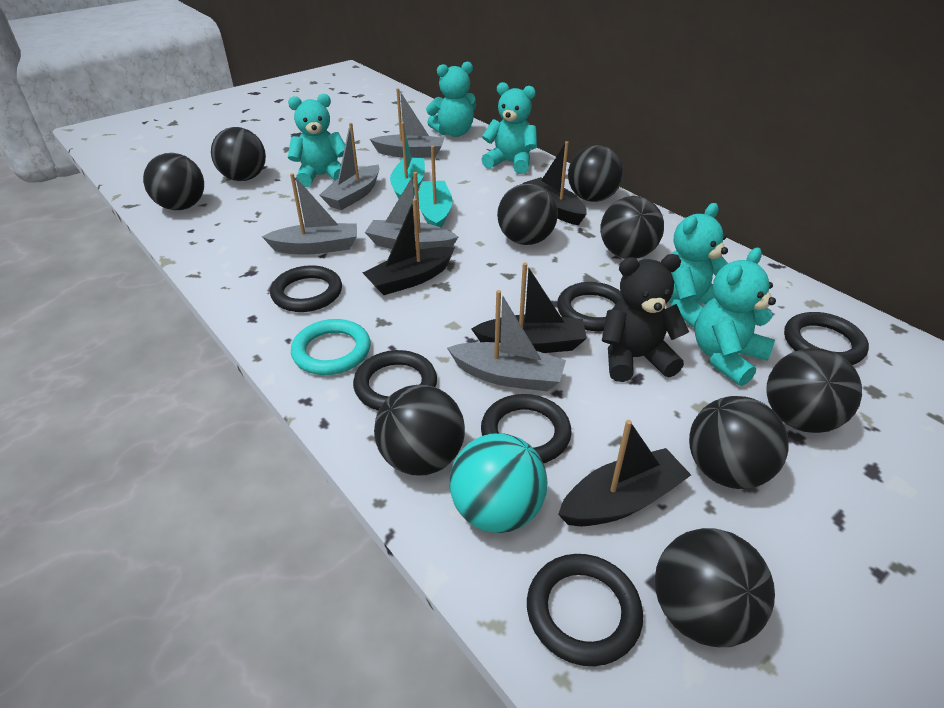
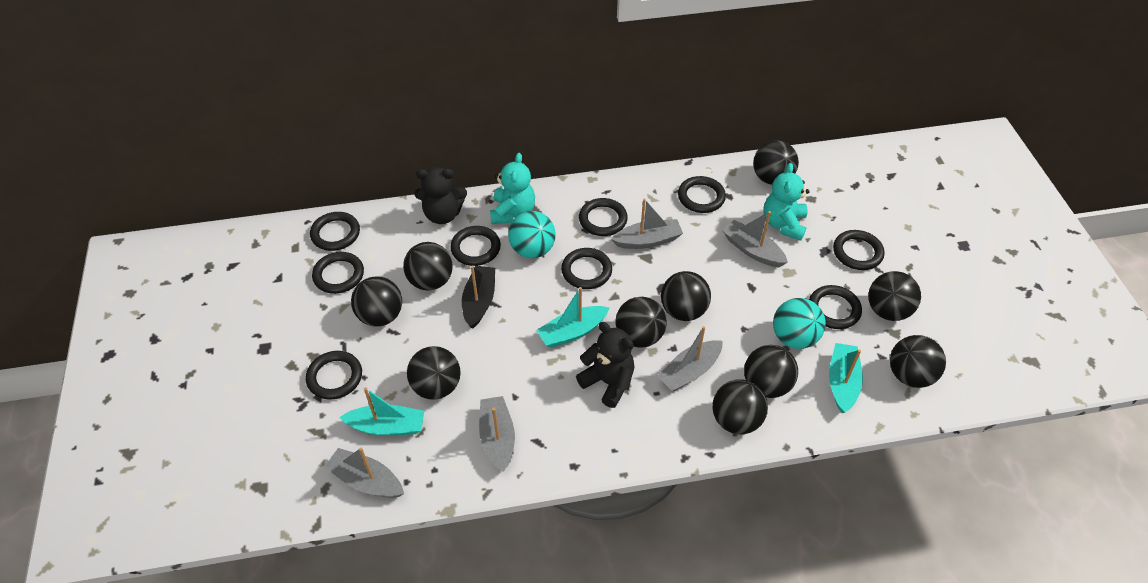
black ball: [143,153,204,210] [211,127,266,181] [374,384,465,476] [497,183,558,245] [568,145,623,202] [600,196,664,259] [655,528,775,647] [689,396,789,489] [767,348,862,433] = 9 -> [351,276,402,327] [403,242,453,291] [407,346,461,400] [615,297,666,348] [661,271,711,321] [713,379,768,434] [744,345,798,398] [753,140,799,185] [868,271,921,321] [890,335,946,388] = 10
black boat: [363,199,455,295] [471,262,587,353] [523,141,587,225] [558,420,691,526] = 4 -> [462,266,495,329] = 1
black ring: [270,265,342,312] [353,350,437,411] [481,394,572,463] [527,554,643,666] [557,282,623,331] [784,312,869,365] = 6 -> [306,351,362,400] [310,212,360,251] [312,252,364,294] [450,226,501,266] [561,248,612,289] [579,198,628,236] [678,176,726,213] [809,285,862,329] [833,230,885,270] = 9
black teddy bear: [602,254,689,382] = 1 -> [415,167,467,224] [576,322,635,408] = 2
turquoise ball: [450,433,547,533] = 1 -> [508,211,556,258] [773,298,826,349] = 2
turquoise boat: [390,122,425,199] [418,146,453,228] = 2 -> [339,387,424,436] [536,287,609,348] [829,343,863,413] = 3
turquoise ring: [291,319,371,375] = 1 -> none = 0
turquoise teddy bear: [288,94,345,187] [426,62,476,137] [481,82,537,174] [668,203,728,328] [695,248,776,386] = 5 -> [490,153,535,224] [763,163,810,241] = 2

